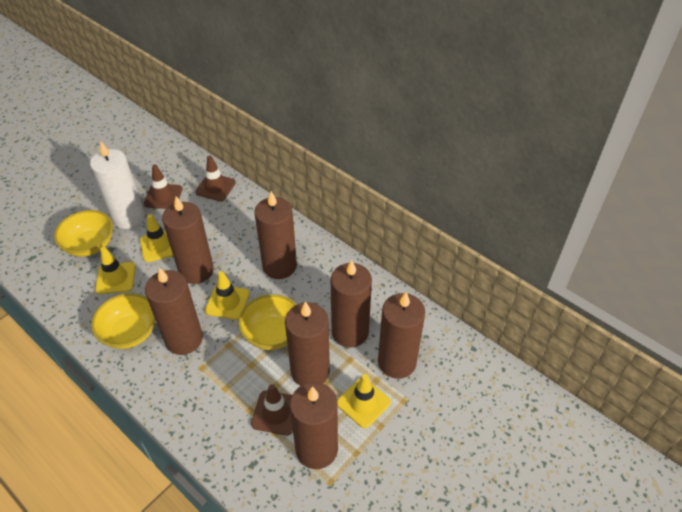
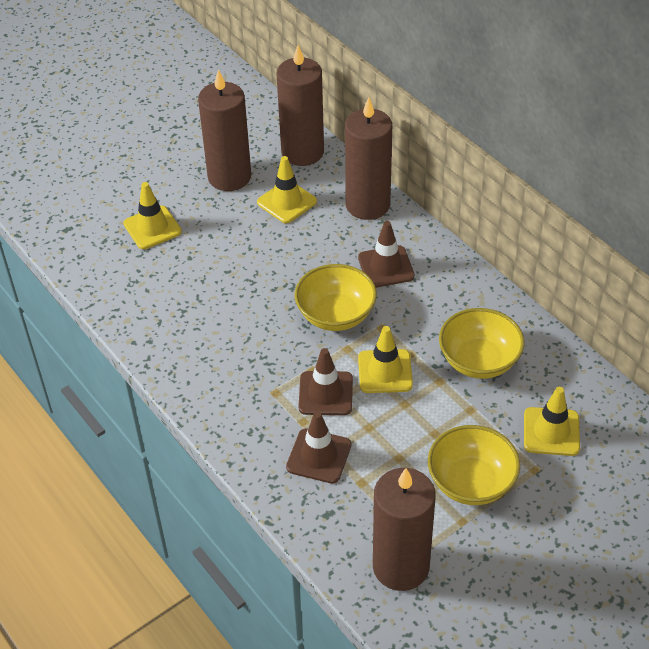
brown candle: [145,267,203,355] [162,196,214,284] [254,191,297,279] [285,302,330,386] [290,382,338,469] [331,260,372,348] [378,292,425,379] = 7 -> [198,69,251,191] [276,45,324,166] [345,97,392,220] [373,468,436,591] = 4
white candle: [90,142,145,229] = 1 -> none = 0

